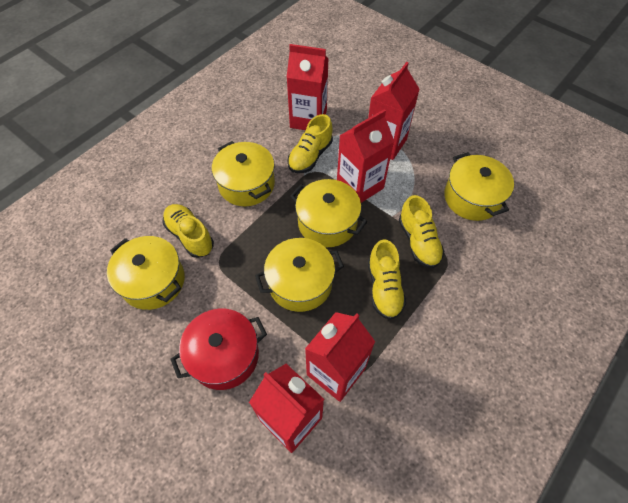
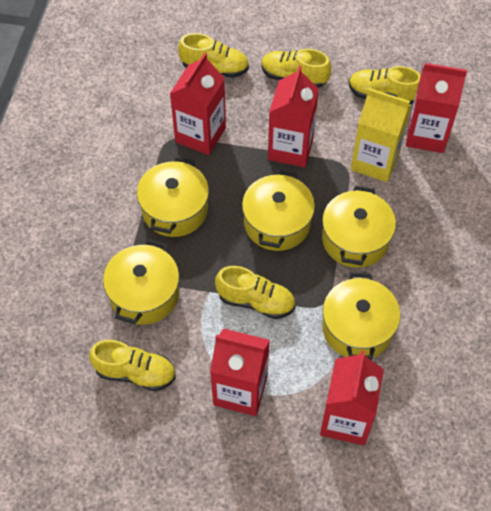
red pot: [170,309,267,390] = 1 -> none = 0
yellow carton: none = 0 -> [351,88,411,182] = 1
yellow shoe: [162,204,214,258] [288,114,333,173] [368,239,406,320] [399,195,445,268] = 4 -> [89,340,176,391] [178,33,249,78] [215,266,295,319] [261,49,331,88] [349,66,421,105] = 5

